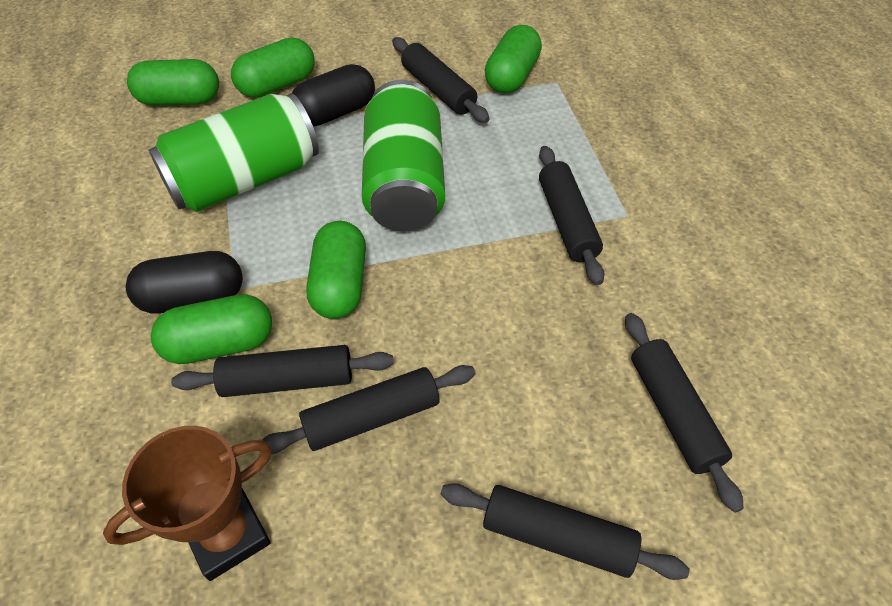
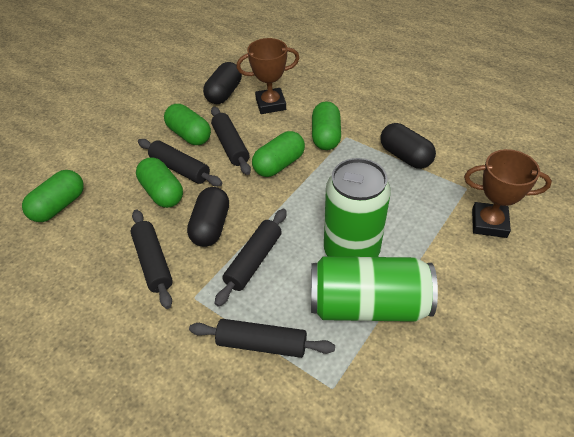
black capsule: [126,251,243,314] [292,64,375,126] = 2 -> [187,187,229,247] [203,62,242,104] [380,123,436,169] = 3
black rolling pin: [171,345,394,397] [260,365,476,454] [392,37,490,123] [441,483,690,580] [539,146,605,285] [625,313,744,513] = 6 -> [130,209,173,309] [138,139,222,186] [189,319,335,358] [211,107,251,175] [215,209,287,307] = 5
brown trophy: [103,426,272,581] = 1 -> [236,38,300,114] [464,149,552,238] = 2

